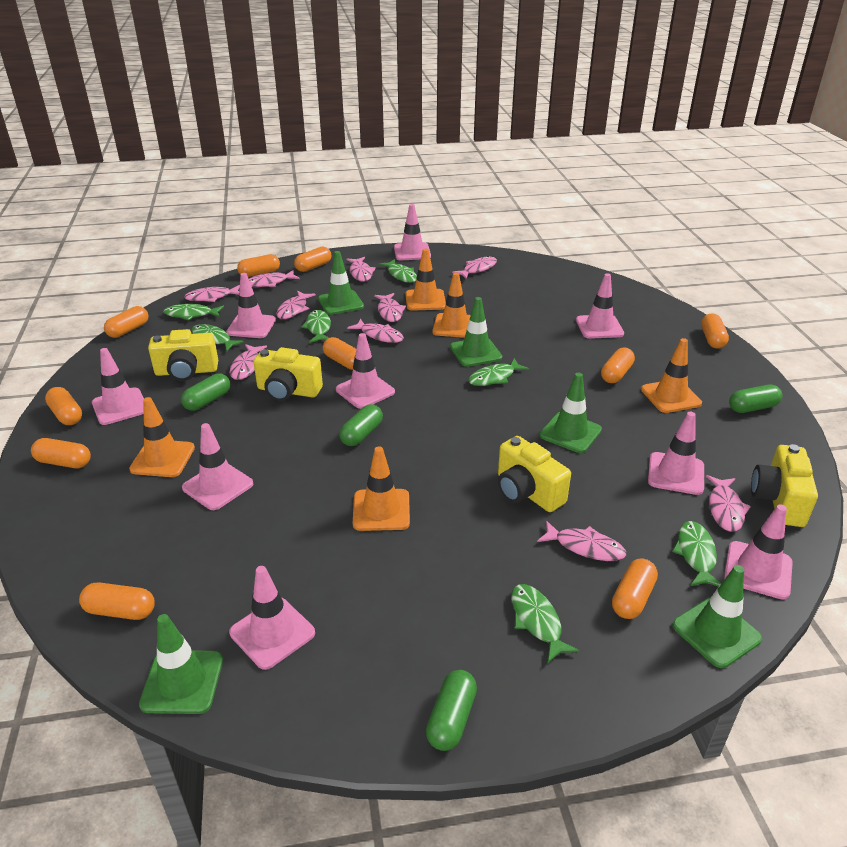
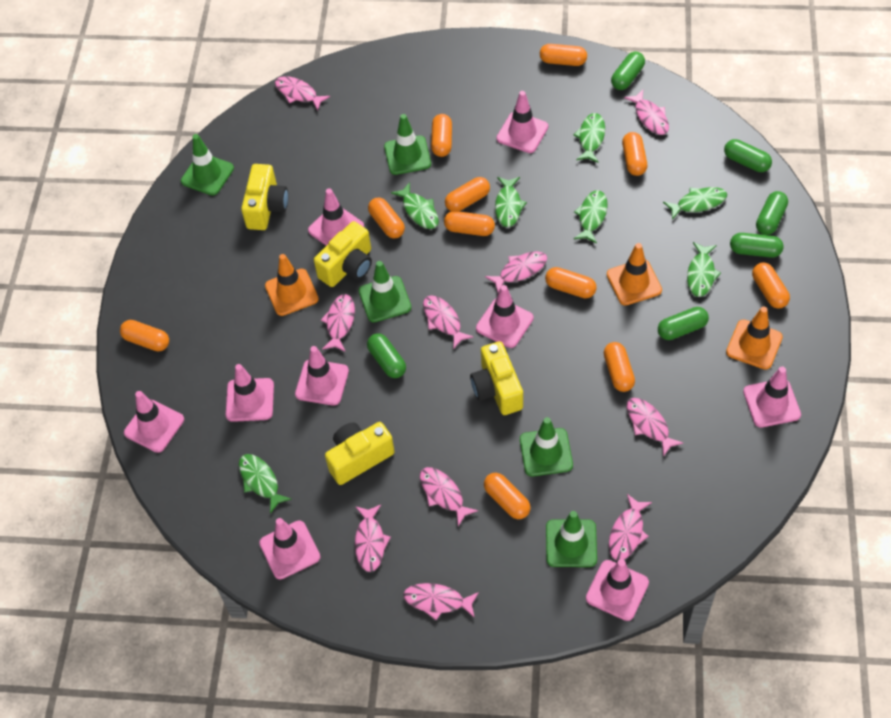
green capsule: [181,373,230,411] [339,404,383,446] [426,670,477,751] [729,385,782,413] = 4 -> [367,334,406,378] [611,52,645,90] [658,307,709,340] [724,139,772,172] [730,233,784,258] [756,191,788,235] = 6
orange capsule: [31,438,91,468] [45,387,82,425] [79,583,155,620] [104,306,148,338] [237,254,280,277] [294,247,331,272] [323,337,356,370] [601,348,635,383] [612,559,658,619] [701,313,729,349] = 10 -> [120,320,169,352] [368,197,405,239] [431,114,452,157] [444,211,495,236] [445,177,490,211] [484,473,531,519] [540,44,587,66] [545,267,597,298] [604,342,635,392] [622,132,647,176] [752,262,790,309] = 11
orange traffic cone: [129,397,195,477] [353,446,410,531] [406,249,446,311] [433,272,471,338] [641,338,702,413] = 5 -> [265,254,319,316] [607,243,662,305] [726,307,783,370] = 3

